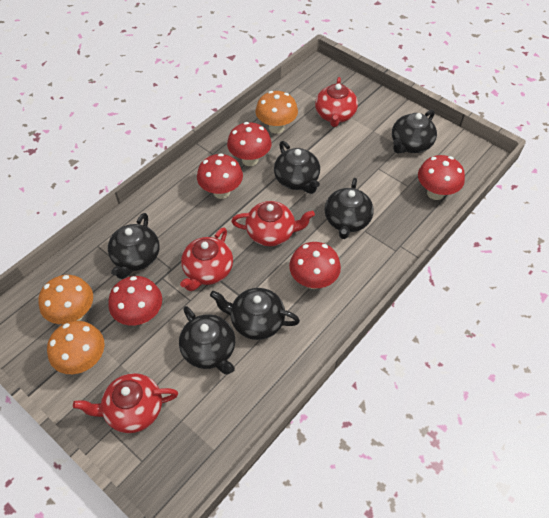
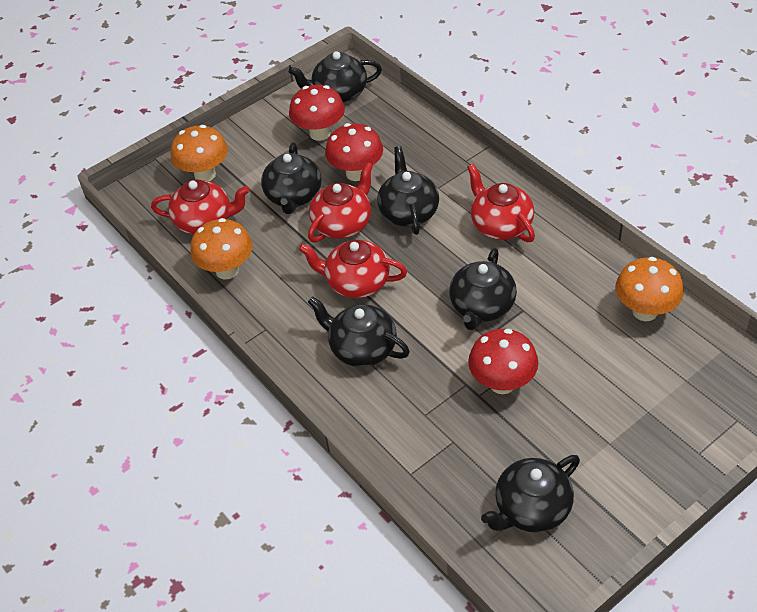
red mushroom: [108,276,162,326] [197,153,243,199] [227,122,272,166] [289,242,341,289] [418,155,465,200] = 5 -> [289,85,345,141] [325,123,383,181] [468,329,538,394] = 3

